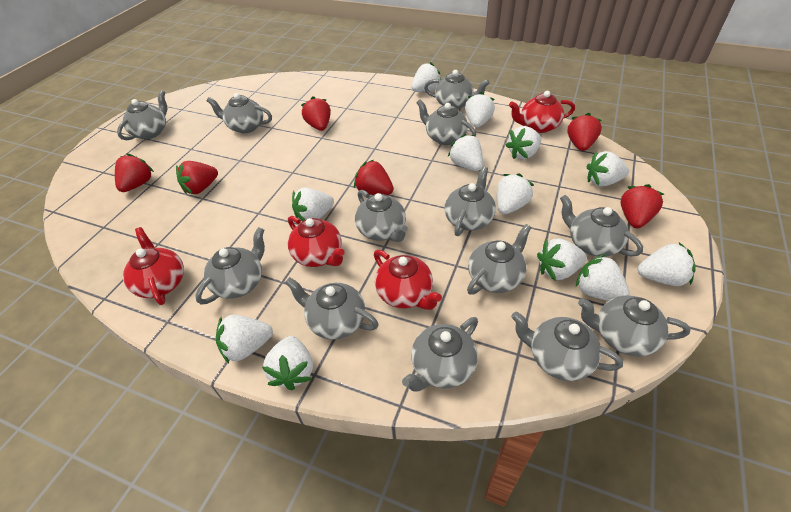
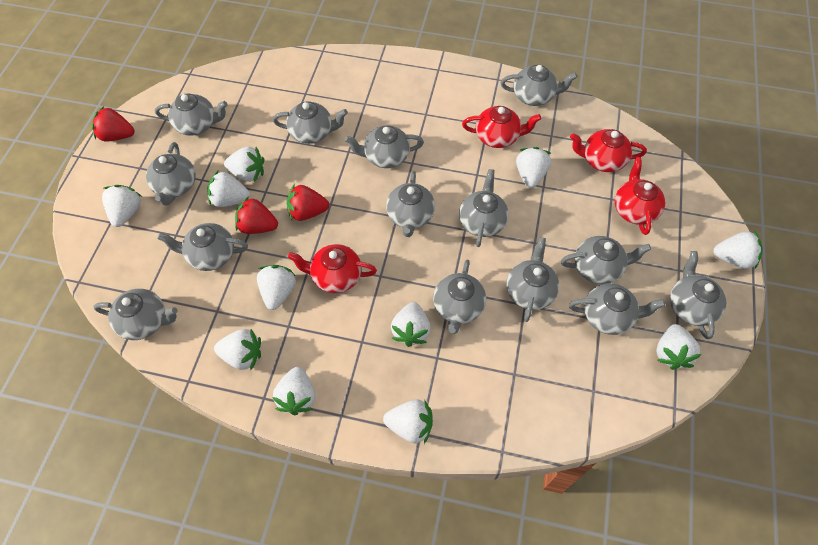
grey teapot: [117,90,167,140] [195,227,265,305] [206,93,272,133] [285,277,379,340] [355,190,408,242] [402,317,478,392] [416,99,476,145] [424,70,490,109] [444,167,496,236] [467,224,532,295] [511,312,623,381] [560,195,643,257] [578,295,691,357] = 13 -> [93,288,178,340] [146,142,196,206] [155,94,228,136] [158,223,248,271] [272,101,348,144] [345,126,424,168] [386,171,435,237] [433,260,486,334] [459,169,508,247] [501,65,577,106] [506,237,559,322] [561,236,651,284] [569,283,665,335] [670,251,727,339] = 14
red strawberry: [115,153,154,192] [176,161,218,194] [301,96,331,131] [354,160,394,195] [567,113,602,151] [620,184,664,228] = 6 -> [92,106,134,141] [235,196,278,234] [287,184,329,221] = 3
white strawberry: [216,315,273,364] [262,336,313,391] [292,187,334,221] [411,62,441,92] [448,134,483,171] [465,92,495,128] [497,173,534,214] [506,126,541,159] [537,239,587,281] [576,254,630,301] [587,151,629,187] [638,242,696,286] = 12 -> [102,185,142,227] [207,171,250,207] [214,329,261,370] [224,147,264,182] [257,265,296,310] [272,367,315,415] [383,399,433,444] [391,302,430,347] [516,147,551,188] [656,324,702,370] [713,231,763,269] = 11

